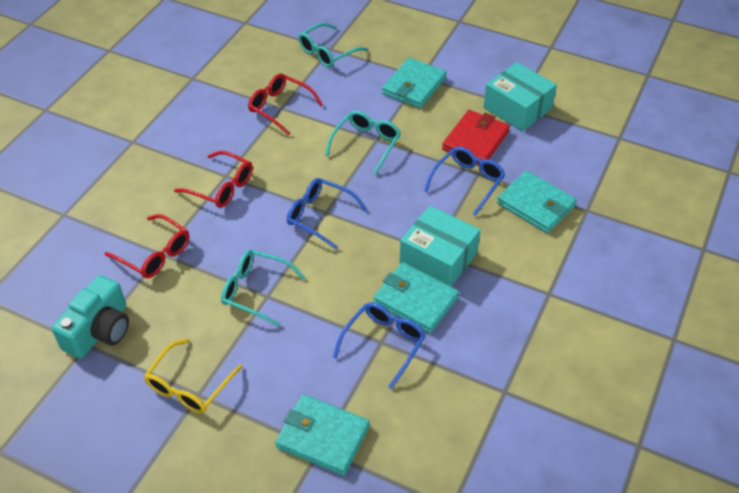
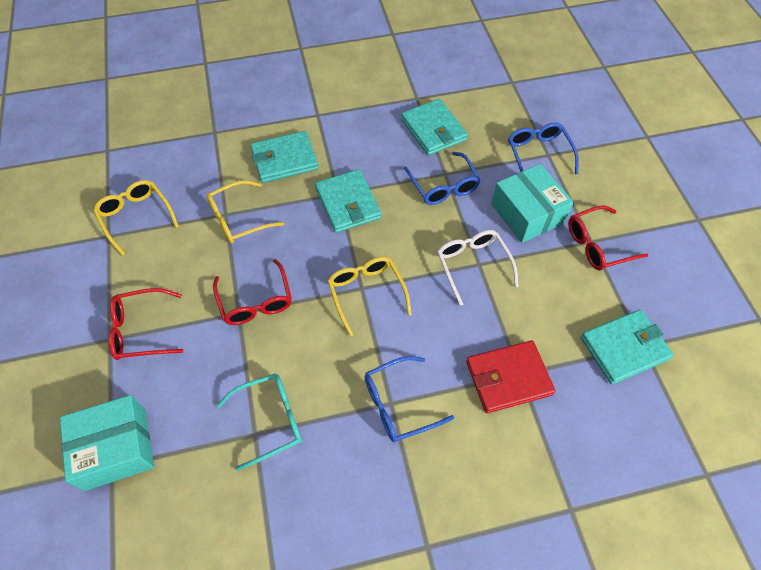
turquoise camera: [52,275,129,359] = 1 -> none = 0
turquoise glasses: [221,250,306,327] [298,23,368,68] [325,111,401,175] = 3 -> [217,373,302,471] = 1
white glasses: none = 0 -> [437,230,519,306] = 1
yellow glasses: [144,339,243,413] = 1 -> [93,180,179,256] [206,180,284,244] [328,257,412,336] = 3

